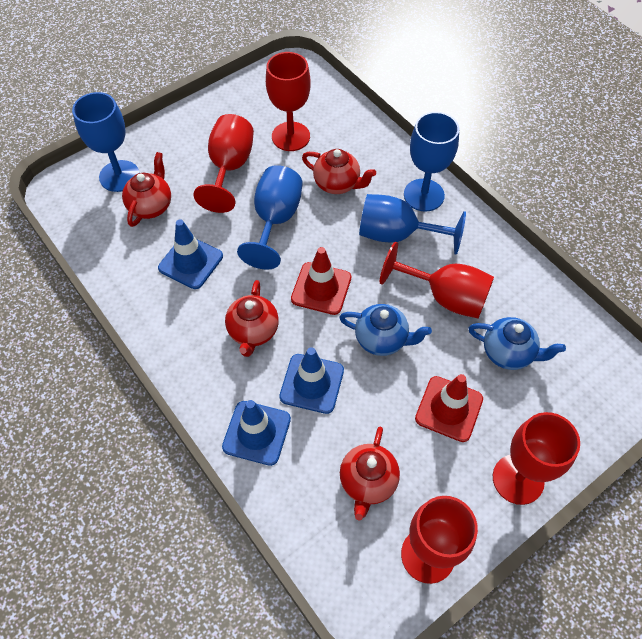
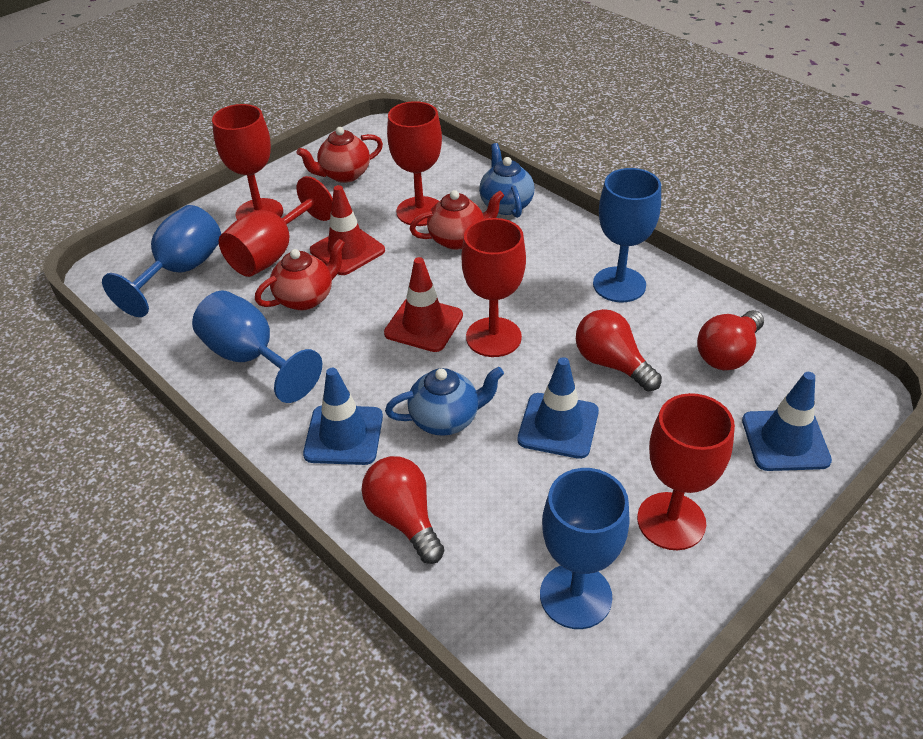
red light bulb: none = 0 -> [361,456,444,564] [576,309,662,391] [697,310,764,370] = 3
red teapot: [122,152,171,227] [225,280,279,357] [302,149,376,194] [340,427,400,521] = 4 -> [255,239,345,310] [297,127,383,183] [410,190,504,250] = 3

